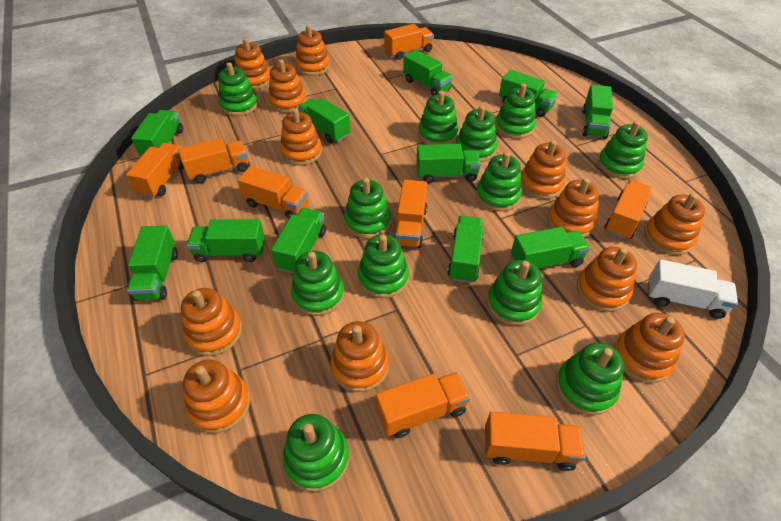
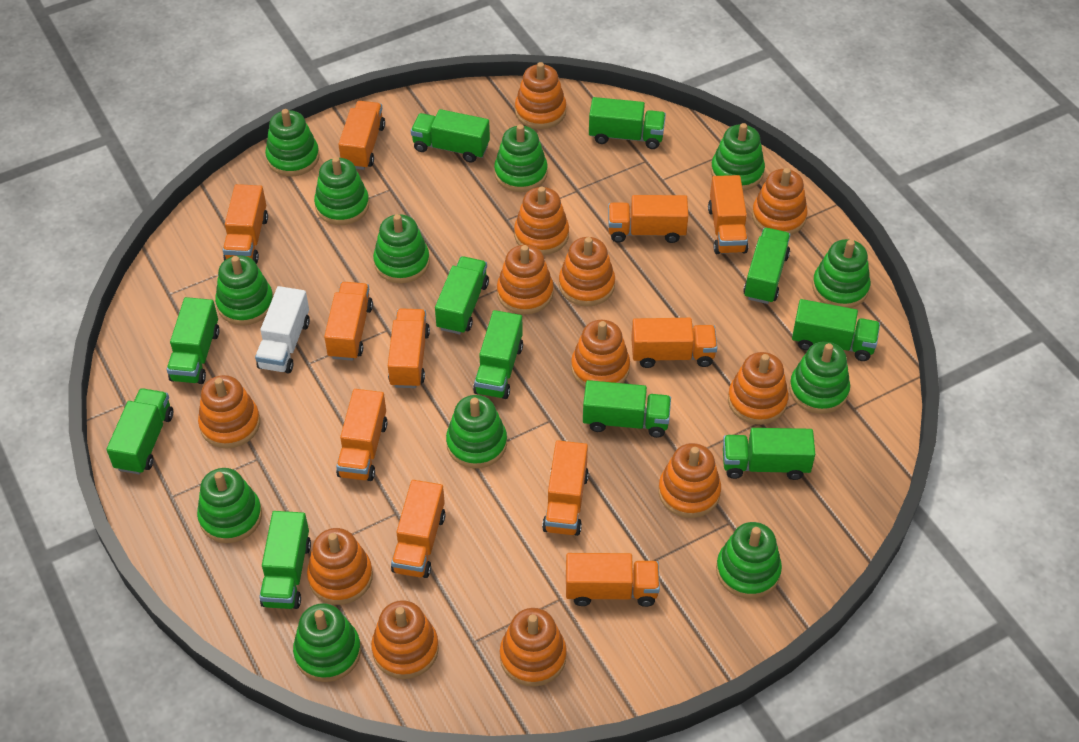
orange truck: [126,143,184,198] [178,138,248,183] [237,166,308,219] [376,372,470,438] [384,24,434,60] [394,180,427,248] [485,411,586,471] [604,180,652,240] = 8 -> [223,184,268,264] [324,282,373,361] [336,389,388,481] [338,101,385,170] [388,308,430,388] [391,480,445,578] [542,440,589,536] [566,553,660,607] [608,195,688,243] [631,318,717,368] [708,175,748,254] = 11

